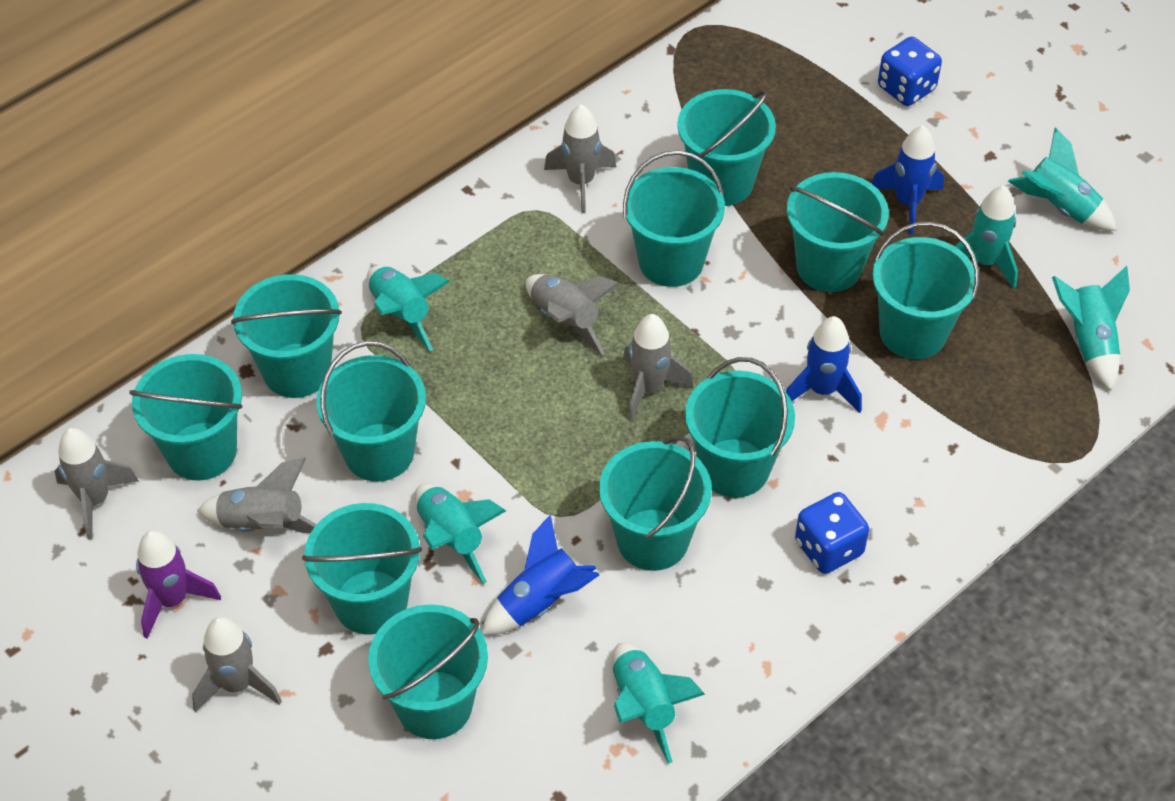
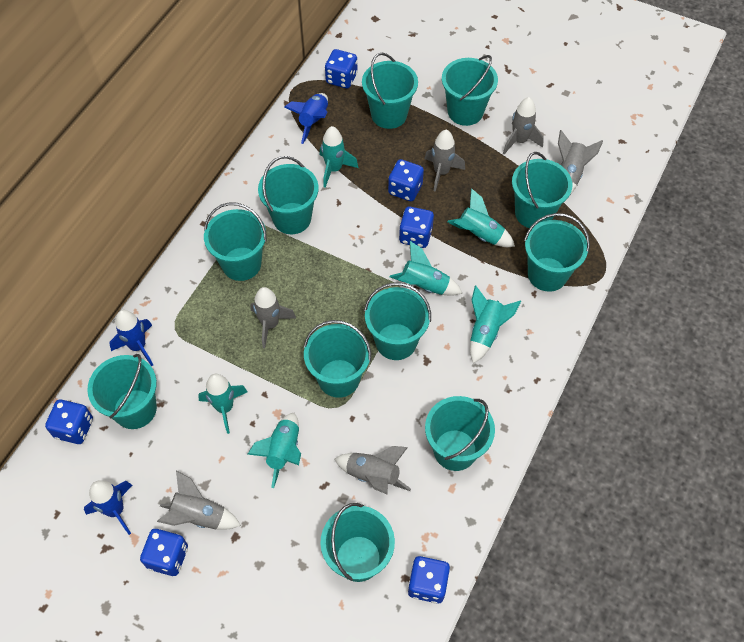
blue dice: [795,492,869,574] [878,36,942,106] = 2 -> [45,399,93,444] [140,529,188,576] [325,49,358,89] [388,159,424,201] [399,207,434,248] [408,556,450,604] = 6
purple rocket: [136,530,221,639] = 1 -> none = 0

